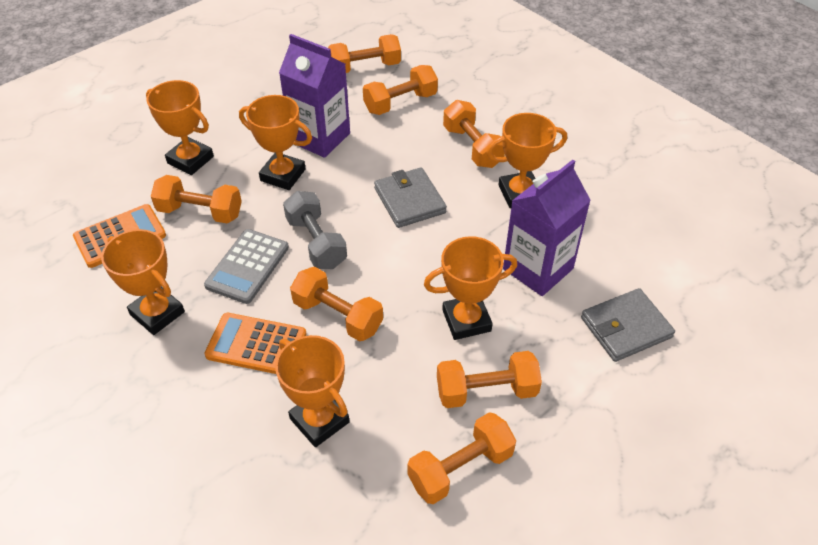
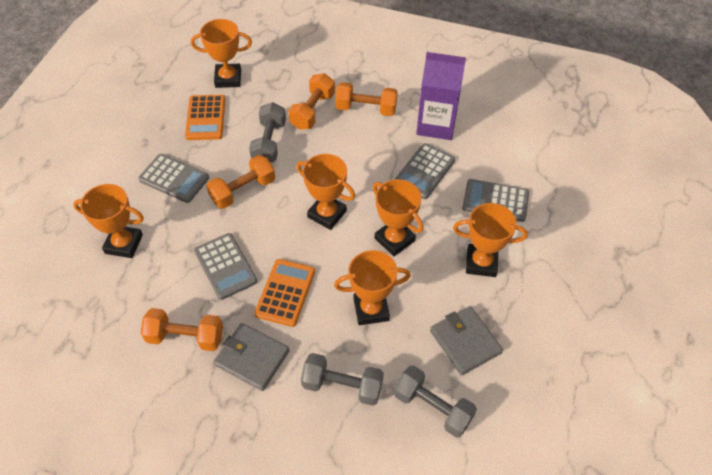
grey calculator: [204,229,289,304] = 1 -> [138,154,209,203] [194,233,257,300] [394,143,455,199] [462,179,529,222] = 4
grey dumbbell: [283,191,347,269] = 1 -> [249,102,286,163] [301,353,384,406] [394,365,477,437] = 3
orange dumbbell: [151,175,242,223] [290,267,383,341] [328,34,401,73] [363,65,438,115] [408,412,516,504] [437,351,542,408] [443,100,505,168] = 7 -> [141,308,223,351] [206,155,275,209] [288,73,335,130] [335,82,398,116] = 4
purple carton: [279,34,350,158] [503,160,591,296] = 2 -> [416,52,466,140] = 1

